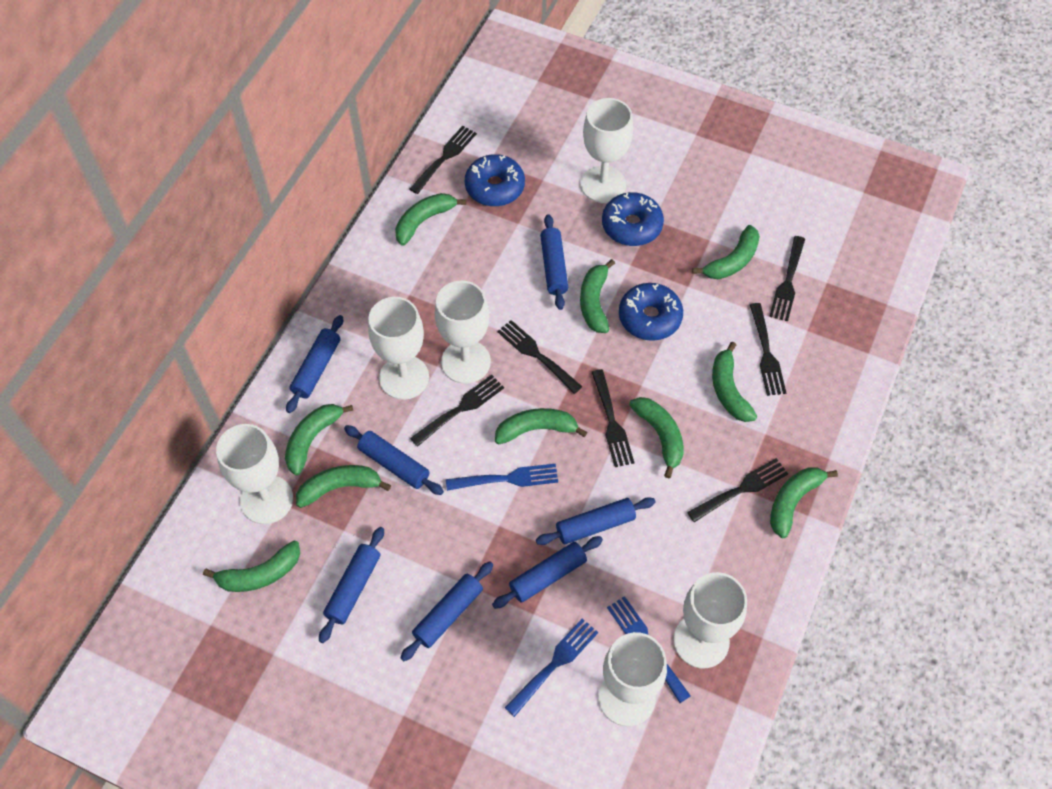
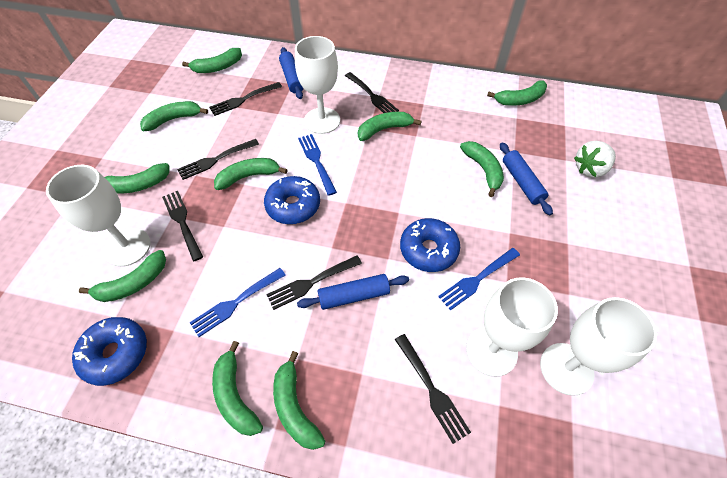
black fork: [410,126,477,194] [410,375,504,447] [497,320,582,394] [592,369,635,467] [687,458,788,522] [750,303,786,396] [769,236,805,321] = 7 -> [162,191,203,261] [177,139,259,180] [209,82,282,116] [266,256,362,310] [345,72,399,113] [395,334,471,444] = 6
blue rolling pin: [286,315,343,413] [319,527,384,643] [344,425,444,495] [400,561,493,661] [492,536,603,609] [536,497,656,545] [540,214,568,310] = 7 -> [279,47,304,99] [297,274,409,310] [500,142,553,215] = 3
white goblet: [216,424,293,524] [368,297,429,400] [435,281,491,384] [581,98,633,203] [599,632,667,727] [674,572,747,669] = 6 -> [46,165,150,267] [295,36,340,134] [466,277,558,377] [540,297,657,396] = 4
white strawberry: none = 0 -> [574,141,616,178] = 1

